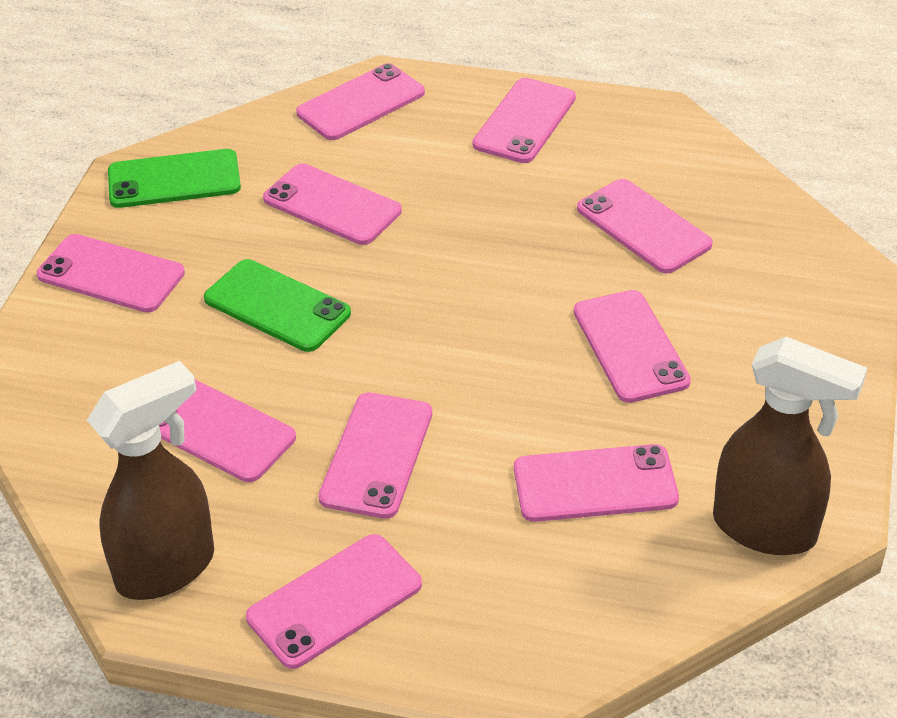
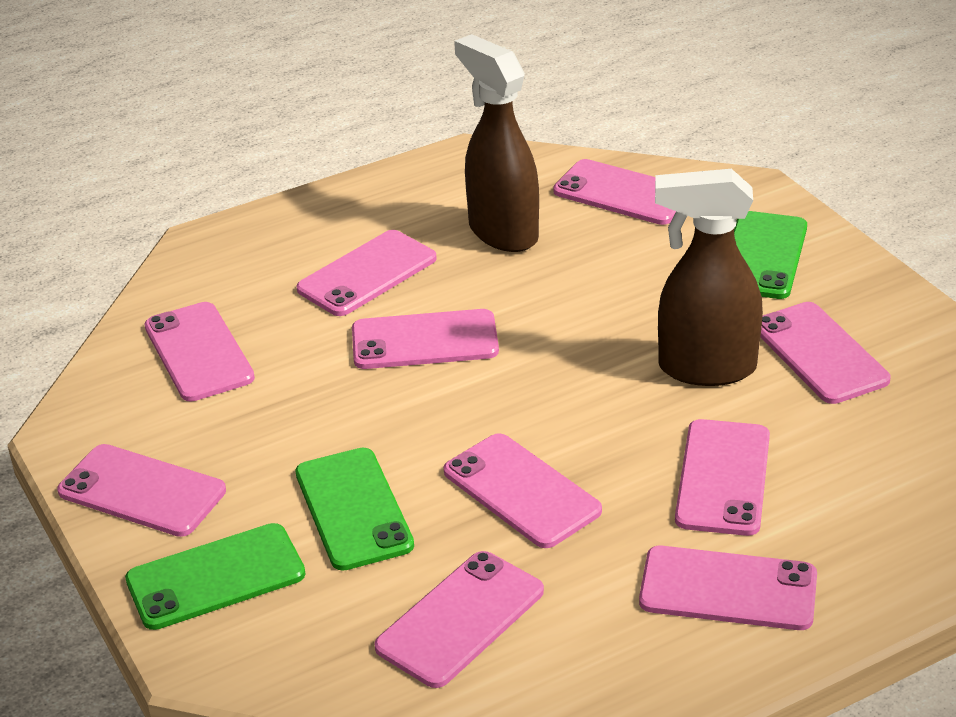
green phone: [108,149,241,208] [204,259,351,352] = 2 -> [125,523,306,630] [295,448,414,571] [734,211,807,299] = 3

